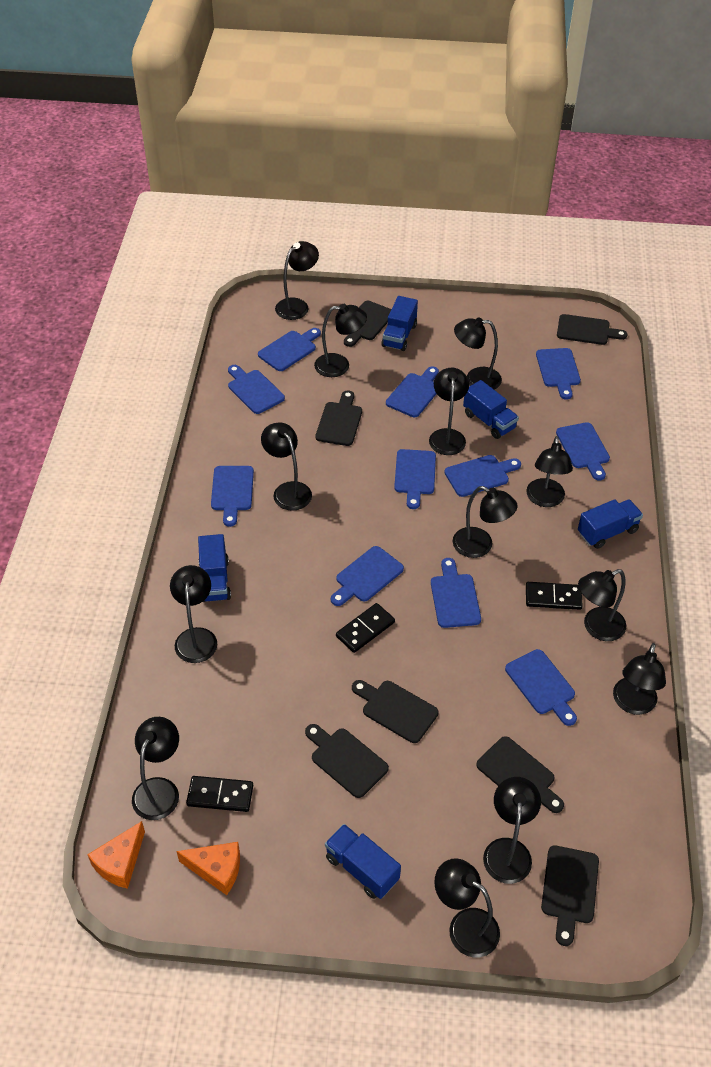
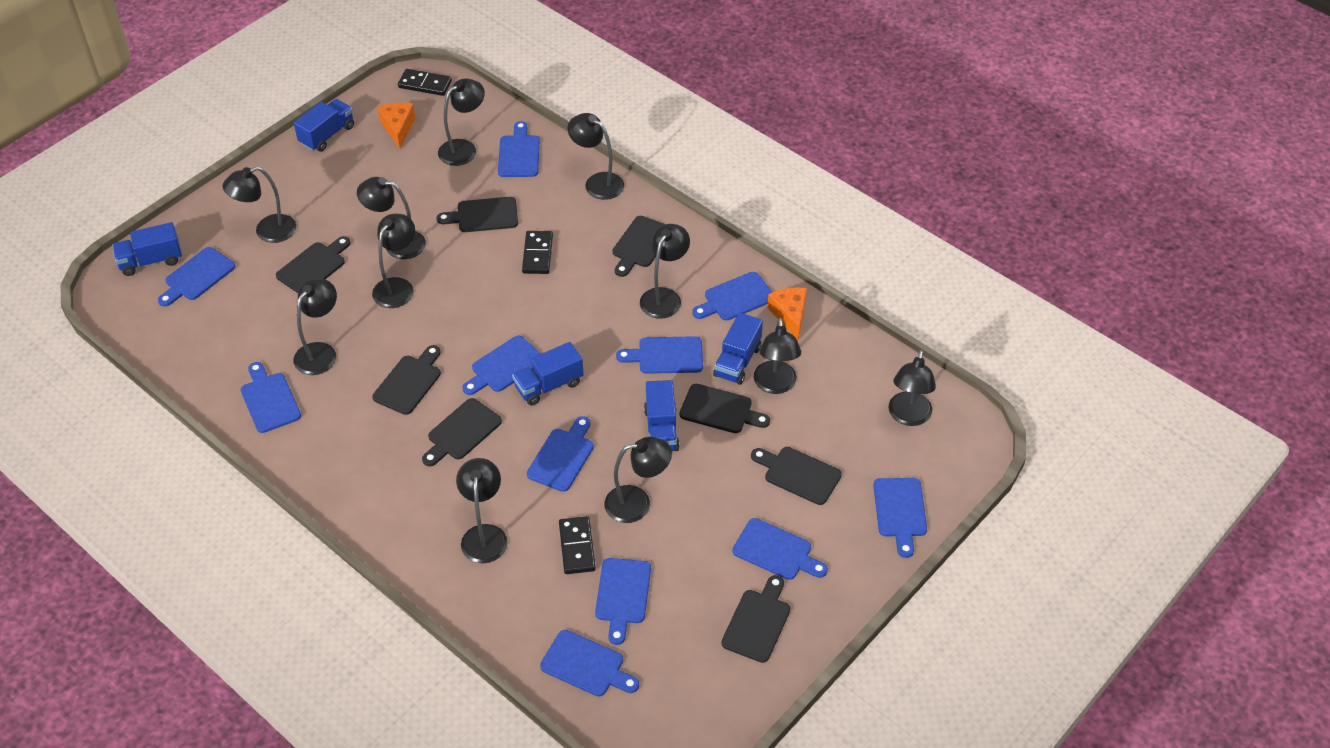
black cutting board: [305,724,389,798] [315,391,362,446] [344,301,391,347] [352,680,439,743] [476,736,564,813] [541,845,599,946] [557,314,628,345] = 7 -> [276,236,351,293] [372,345,441,415] [422,398,502,466] [437,197,518,232] [613,216,665,277] [680,384,770,433] [721,575,790,663] [751,447,842,505] = 8
black lamp: [132,717,179,820] [170,565,217,663] [261,422,312,511] [275,241,319,320] [314,304,367,377] [429,368,469,455] [434,858,500,958] [453,486,518,558] [454,317,502,390] [483,777,541,884] [526,436,573,507] [578,569,627,641] [613,643,666,715] = 13 -> [222,167,296,243] [293,279,337,375] [357,177,426,259] [372,214,415,308] [438,79,485,166] [456,458,508,563] [567,113,624,200] [604,437,672,523] [640,224,690,319] [754,318,801,394] [889,350,936,426] = 11

